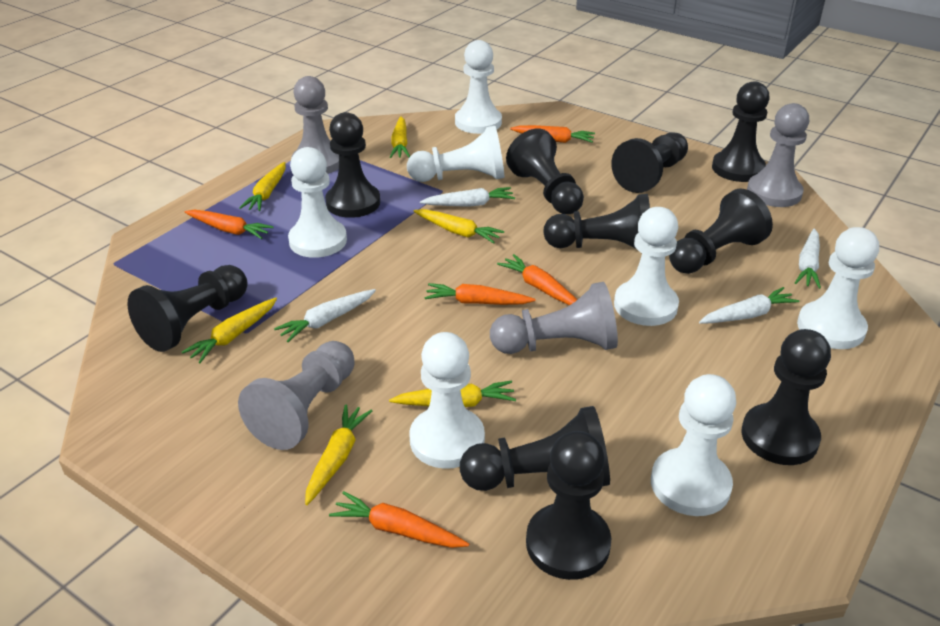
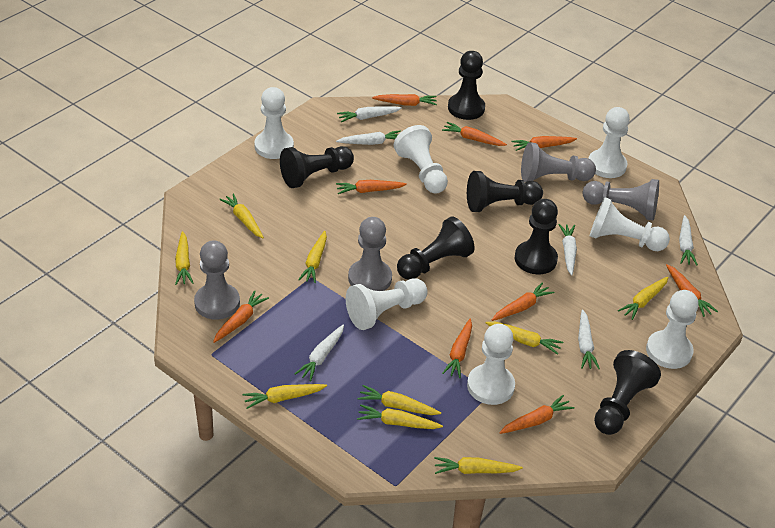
black pawn: [127,265,248,352] [325,112,380,218] [460,406,610,491] [506,129,584,214] [526,431,611,580] [543,194,650,248] [611,132,688,193] [669,189,773,274] [712,81,769,182] [741,329,831,465] = 10 -> [280,146,354,188] [397,217,475,280] [448,51,485,120] [467,171,543,212] [515,199,558,274] [594,350,661,435] = 6
orange carrot: [185,210,274,239] [329,491,469,548] [424,283,535,305] [497,254,577,305] [510,125,595,143] = 5 -> [213,290,269,343] [336,180,407,194] [372,94,437,106] [442,122,507,146] [442,319,472,378] [492,282,554,321] [499,395,575,434] [512,136,577,151] [666,264,718,317] = 9
white carrot: [274,289,376,342] [420,187,515,207] [699,287,800,323] [795,229,821,289] = 4 -> [295,325,344,381] [336,130,401,145] [337,107,402,122] [558,224,577,276] [578,310,600,369] [679,215,698,265] = 6
yellow carrot: [182,298,277,363] [239,162,286,211] [305,404,372,505] [389,380,516,407] [390,116,410,158] [414,209,504,244] = 6 -> [175,231,193,285] [219,193,264,238] [243,384,327,409] [298,231,327,283] [357,405,443,429] [358,385,441,415] [434,457,523,474] [486,322,563,355] [618,277,669,320] = 9

